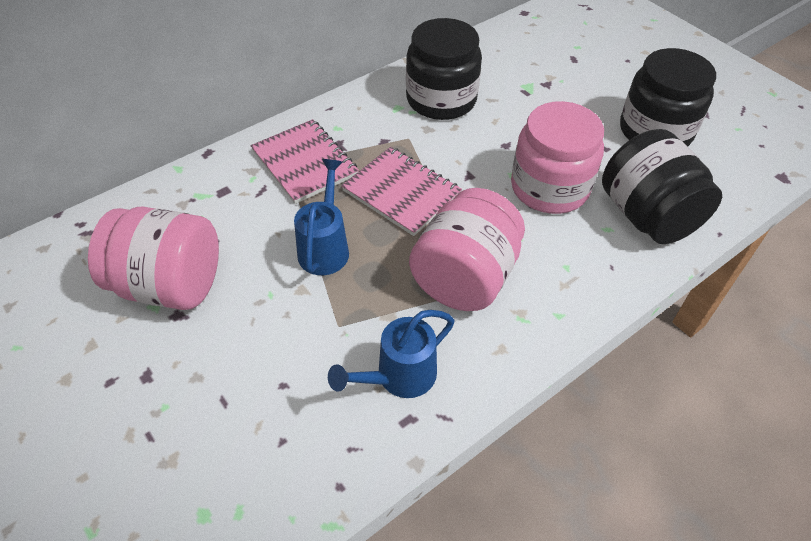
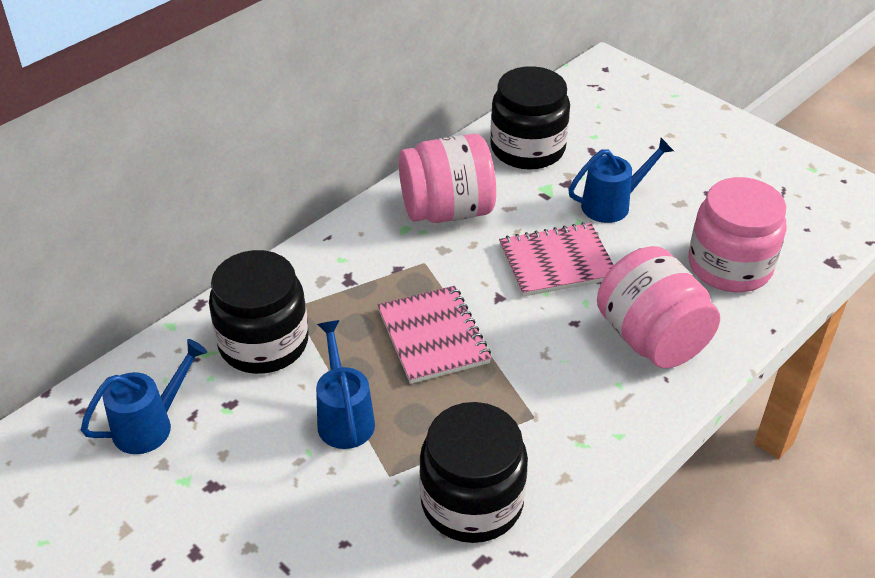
blue watering can: [294,159,349,275] [328,310,454,398] = 2 -> [81,339,207,454] [316,320,375,449] [568,138,674,223] = 3

